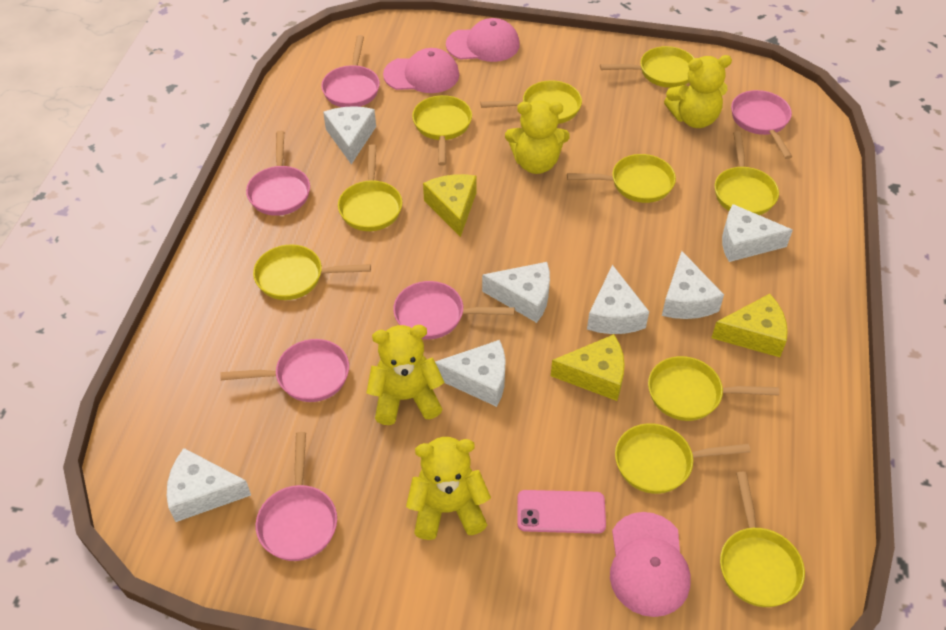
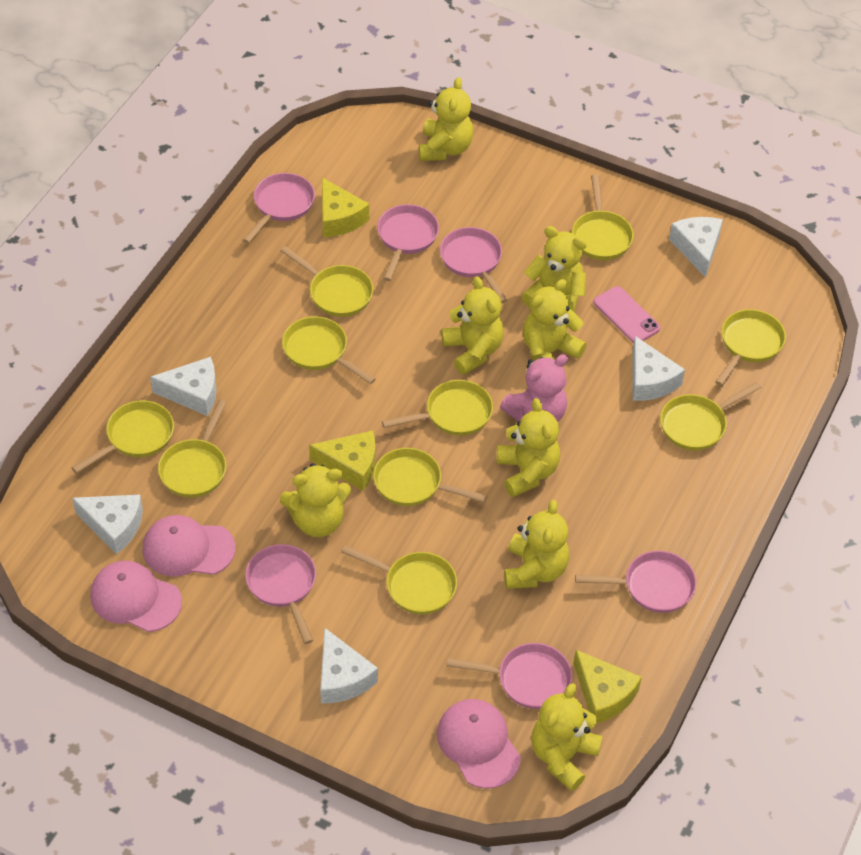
pink teddy bear: none = 0 -> [500,354,568,422] = 1
white cheese: [167,448,251,522] [323,106,376,165] [435,340,506,407] [482,262,550,323] [587,265,649,334] [662,251,724,319] [722,204,793,262] = 7 -> [72,494,143,555] [150,357,217,416] [320,628,378,704] [632,336,685,401] [669,217,723,278] = 5
yellow teddy bear: [366,325,445,425] [406,437,491,540] [505,100,570,174] [664,55,732,128] = 4 -> [280,463,351,537] [419,77,473,161] [441,276,504,375] [497,398,560,497] [504,500,569,589] [521,226,587,312] [523,279,586,361] [531,683,603,791] = 8

